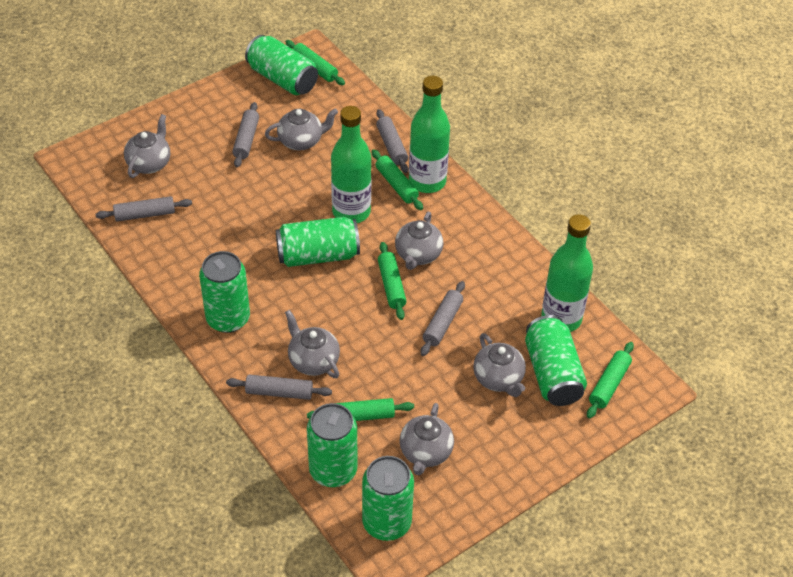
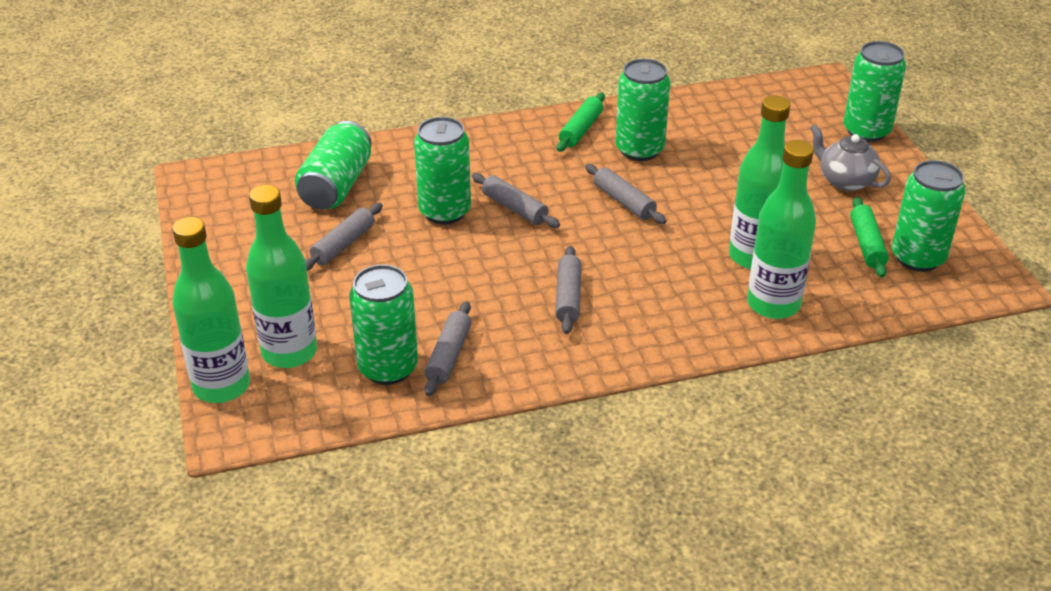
green bottle: [331,106,371,223] [409,76,450,193] [541,214,593,332] = 3 -> [172,217,250,403] [246,185,317,368] [729,95,790,269] [747,140,816,319] = 4
green rolling pin: [286,40,345,85] [307,398,414,421] [372,149,423,210] [378,242,406,320] [587,342,634,419] = 5 -> [557,93,605,152] [850,197,889,278] = 2
grey teapot: [124,114,170,178] [265,108,338,150] [285,310,340,378] [395,212,444,270] [400,403,454,475] [473,333,526,397] = 6 -> [810,124,891,191] = 1

